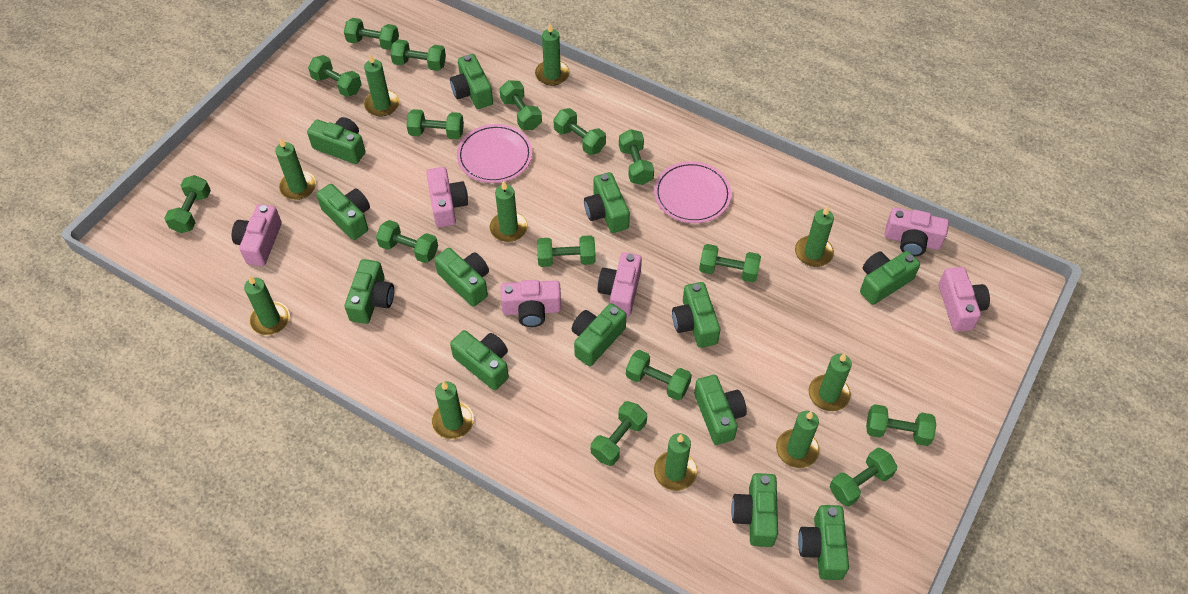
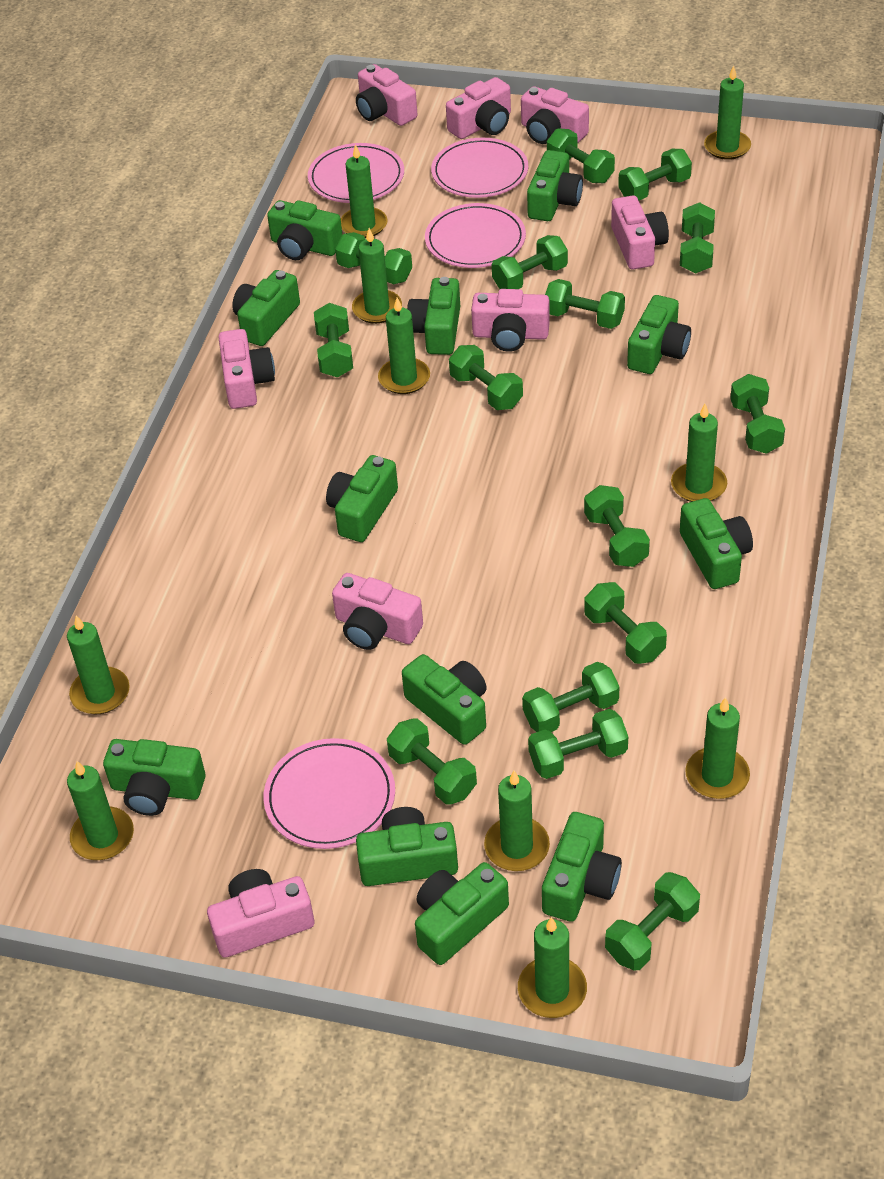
green camera: [307,117,365,164] [316,184,370,240] [344,259,394,324] [434,248,489,307] [450,54,493,109] [450,330,509,390] [572,303,626,366] [584,172,630,233] [672,282,720,348] [694,375,747,445] [731,473,778,547] [798,505,849,580] [860,251,920,305] = 13 -> [103,739,206,816] [232,270,300,346] [267,200,342,260] [326,455,398,542] [356,807,458,886] [402,654,487,745] [407,277,460,355] [415,862,509,965] [527,150,583,221] [542,812,622,922] [627,295,691,374] [680,498,753,589] = 12
pink camera: [232,204,282,266] [426,167,468,227] [501,280,561,327] [597,252,642,317] [885,208,949,256] [939,267,990,332] = 6 -> [207,869,314,958] [218,329,275,409] [332,573,423,650] [356,64,417,126] [446,77,511,139] [471,289,550,352] [521,87,589,144] [611,195,669,270] = 8
pink plate: [457,124,532,183] [654,161,732,223] = 2 -> [263,738,395,849] [308,143,404,203] [425,203,526,268] [431,138,528,198] = 4

